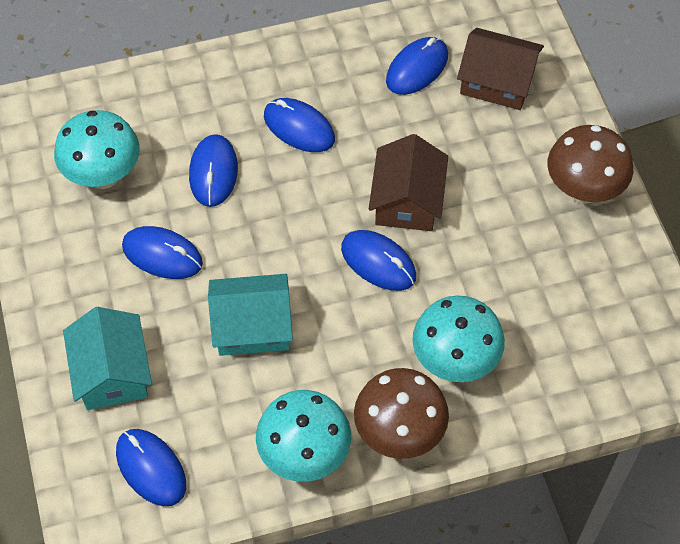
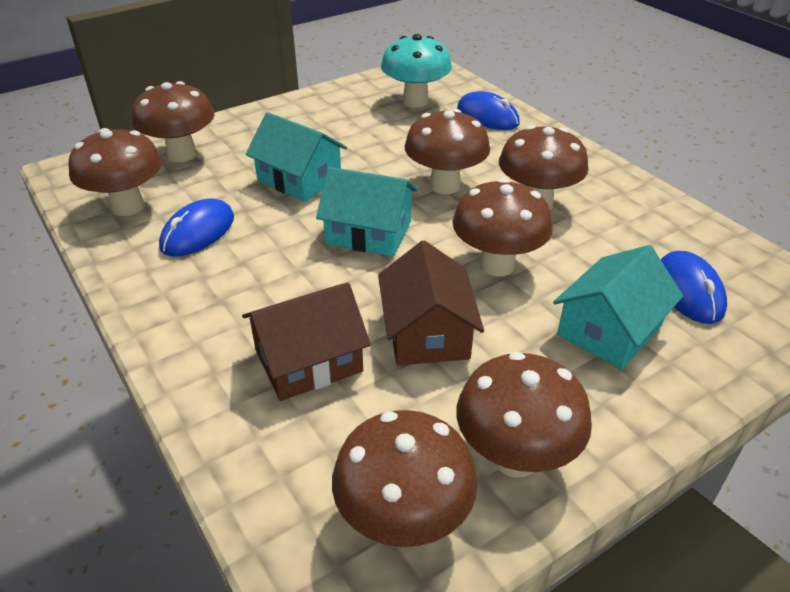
blue mouse: [116,429,186,506] [122,226,203,279] [189,134,238,207] [264,98,335,152] [341,230,416,291] [386,37,448,95] = 6 -> [159,198,234,257] [457,91,520,130] [661,251,727,324] = 3
brown mushroom: [354,368,449,459] [548,125,633,204] = 2 -> [68,128,162,216] [132,81,214,162] [332,410,478,547] [405,109,490,194] [452,178,553,277] [456,352,592,477] [499,125,589,209] = 7
turquoise house: [63,307,152,410] [208,274,293,356] = 2 -> [246,112,347,202] [316,167,418,257] [553,245,683,370] = 3
turquoise mushroom: [54,110,140,189] [256,390,351,482] [412,296,505,382] = 3 -> [381,34,452,107] = 1

